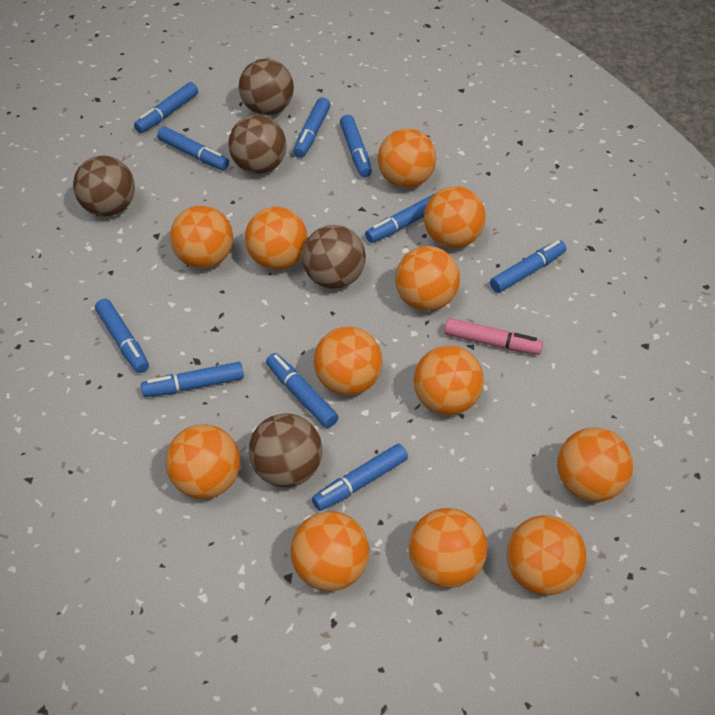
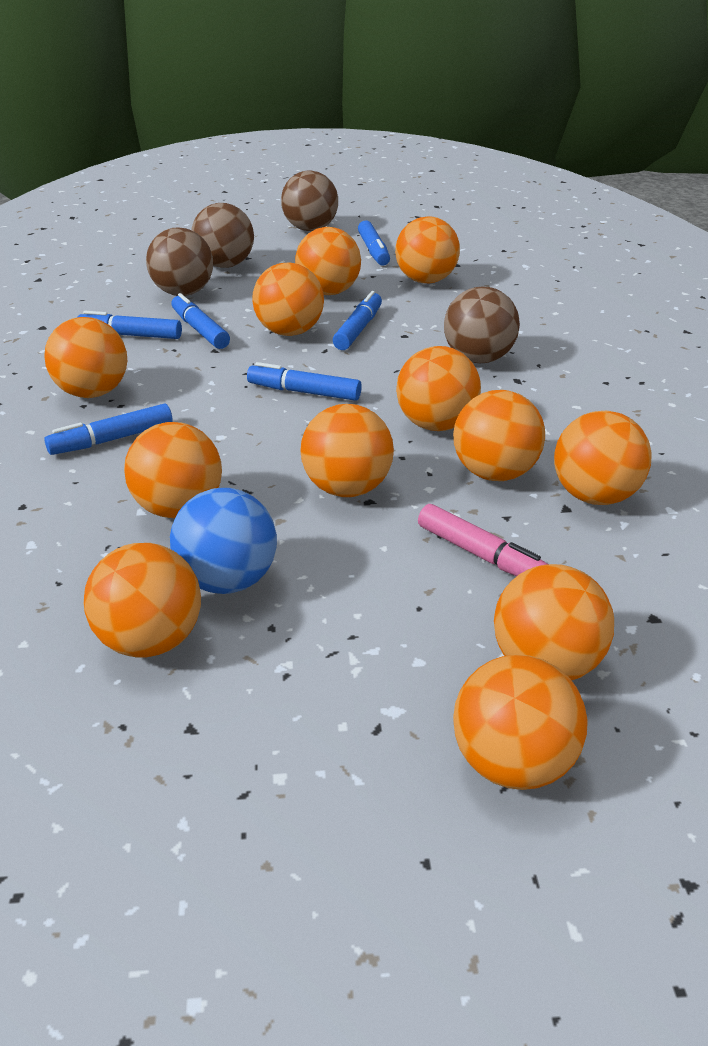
blue ball: none = 0 -> [170,488,277,594] = 1
blue marker: [95,299,149,373] [134,82,198,133] [141,362,244,397] [157,127,229,170] [266,353,338,428] [294,97,331,158] [312,444,408,511] [340,115,372,177] [365,194,434,243] [490,240,566,293] = 10 -> [44,403,173,455] [77,311,182,339] [171,293,230,349] [247,362,362,401] [333,291,382,350] [358,220,390,266] = 6
brown ball: [73,155,135,216] [228,115,286,174] [239,59,294,115] [249,413,322,487] [302,225,366,289] = 5 -> [146,228,213,296] [191,203,254,268] [281,170,338,231] [444,286,520,363] = 4

